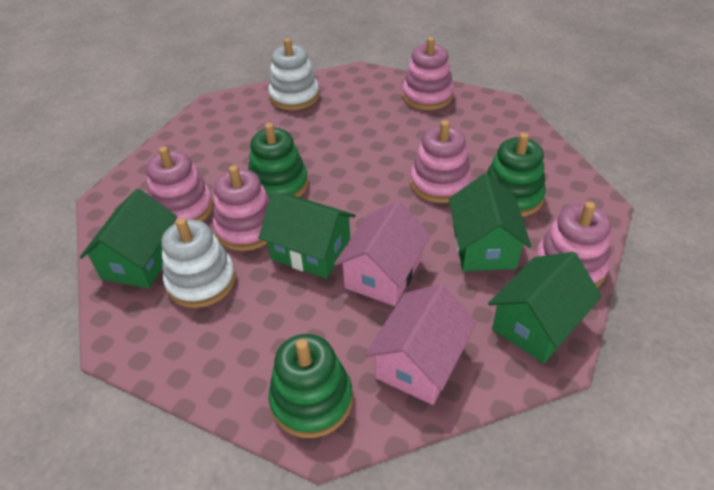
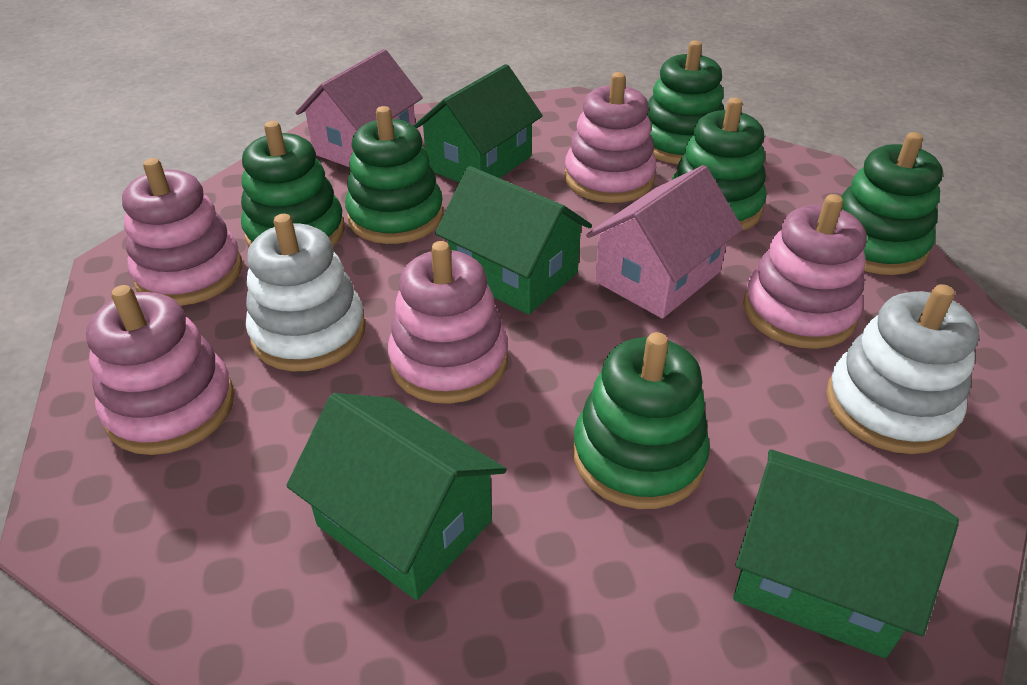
green stacking toy: [248,123,308,198] [268,334,353,438] [487,133,546,217] = 3 -> [241,121,345,247] [345,106,443,244] [573,332,710,509] [647,41,724,164] [671,98,766,231] [841,132,943,275] = 6

